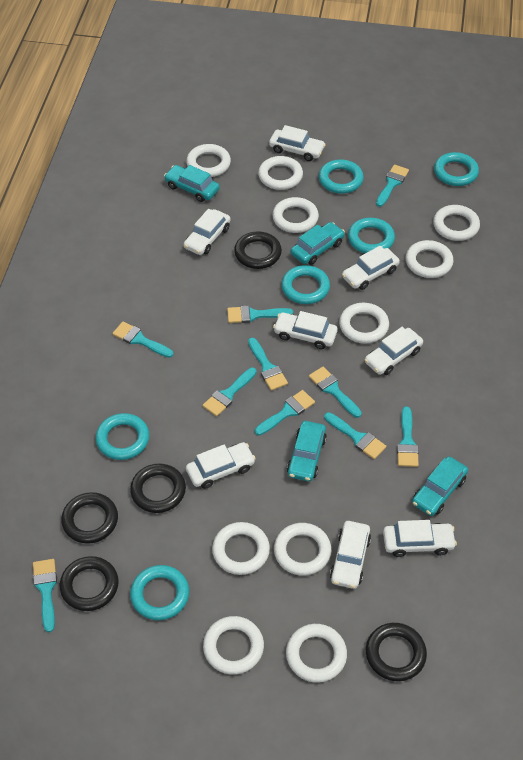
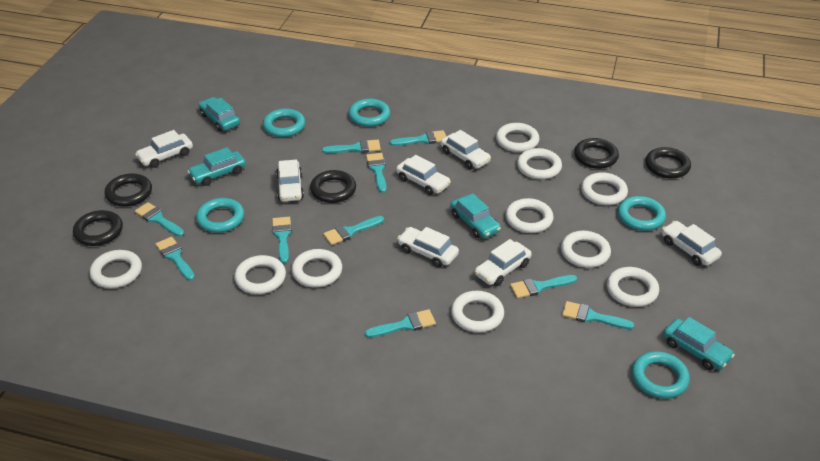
turquoise ring: [95,413,149,460] [130,565,189,620] [281,265,330,304] [319,159,364,194] [348,218,395,253] [434,152,479,186] = 6 -> [196,198,244,233] [263,108,305,137] [348,99,390,127] [618,196,666,231] [632,351,690,399] = 5
white car: [184,209,231,255] [186,442,256,489] [269,125,326,161] [273,311,338,349] [330,521,371,589] [342,246,400,290] [365,327,423,375] [383,520,457,557] = 8 -> [135,130,193,168] [276,159,304,202] [396,155,451,195] [397,227,459,267] [441,130,491,169] [475,239,532,286] [662,221,722,266] = 7

